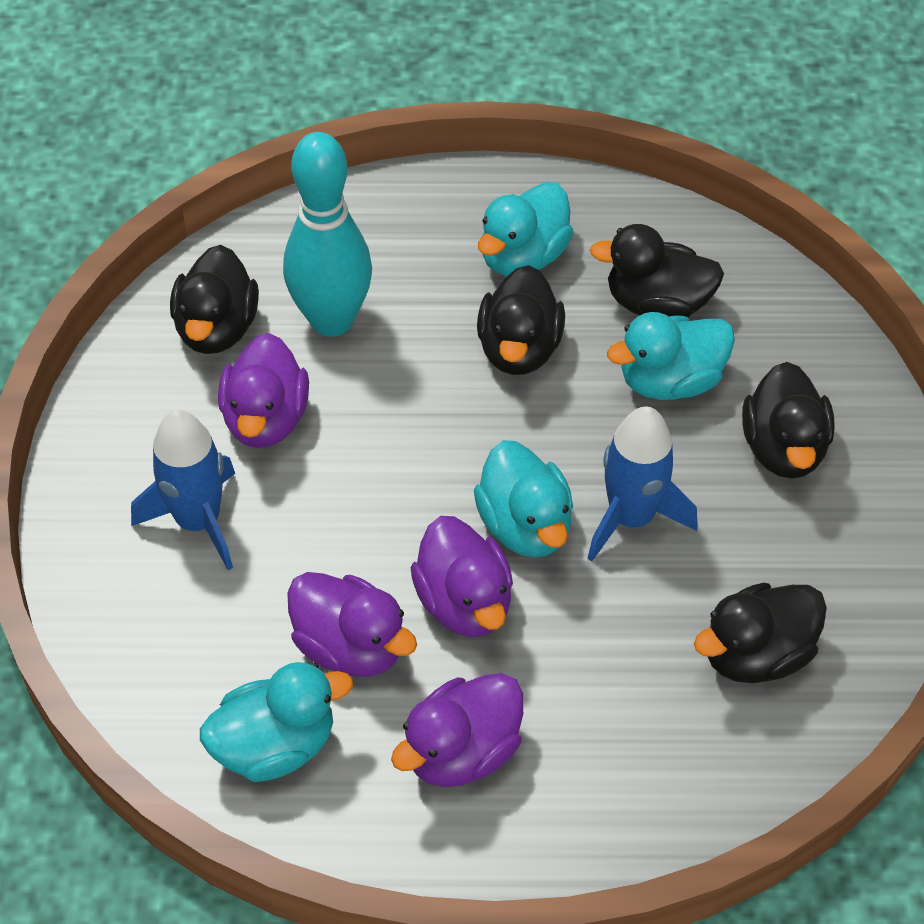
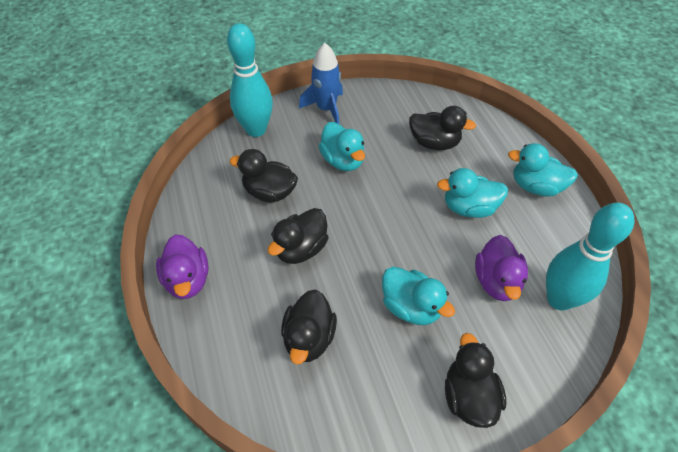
blue rocket: [131,410,235,570] [587,406,697,562] = 2 -> [299,43,343,124] = 1
purple duck: [218,333,309,448] [287,572,417,677] [391,673,523,787] [411,516,513,638] = 4 -> [156,234,209,299] [475,235,528,301] = 2
turquoise bowling pin: [283,132,372,337] = 1 -> [227,23,273,137] [546,202,635,311] = 2

